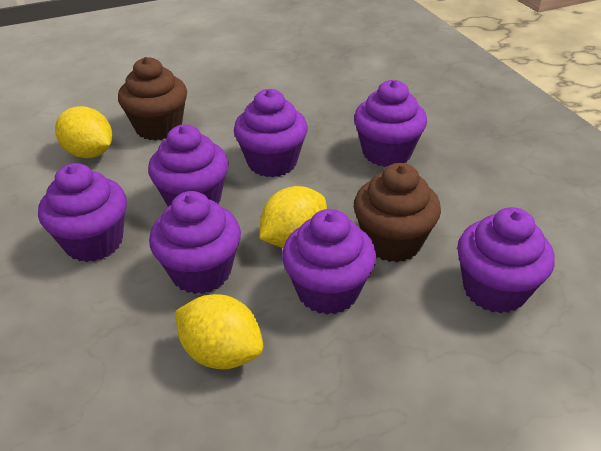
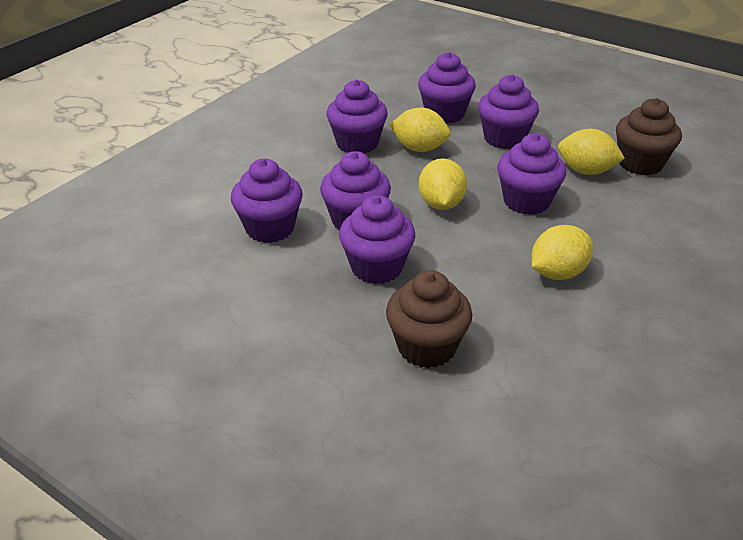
yellow lemon: [55,106,112,158] [175,294,264,369] [260,186,327,248] = 3 -> [389,108,451,152] [419,158,467,210] [532,225,593,280] [558,129,625,175] = 4

